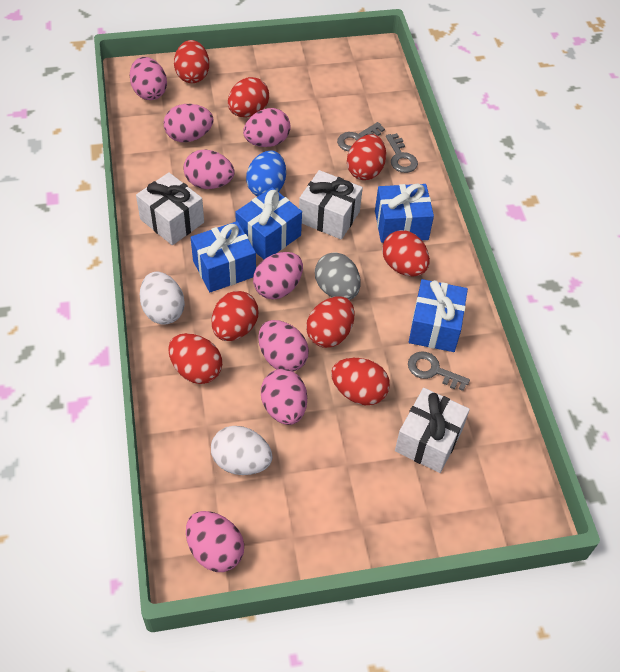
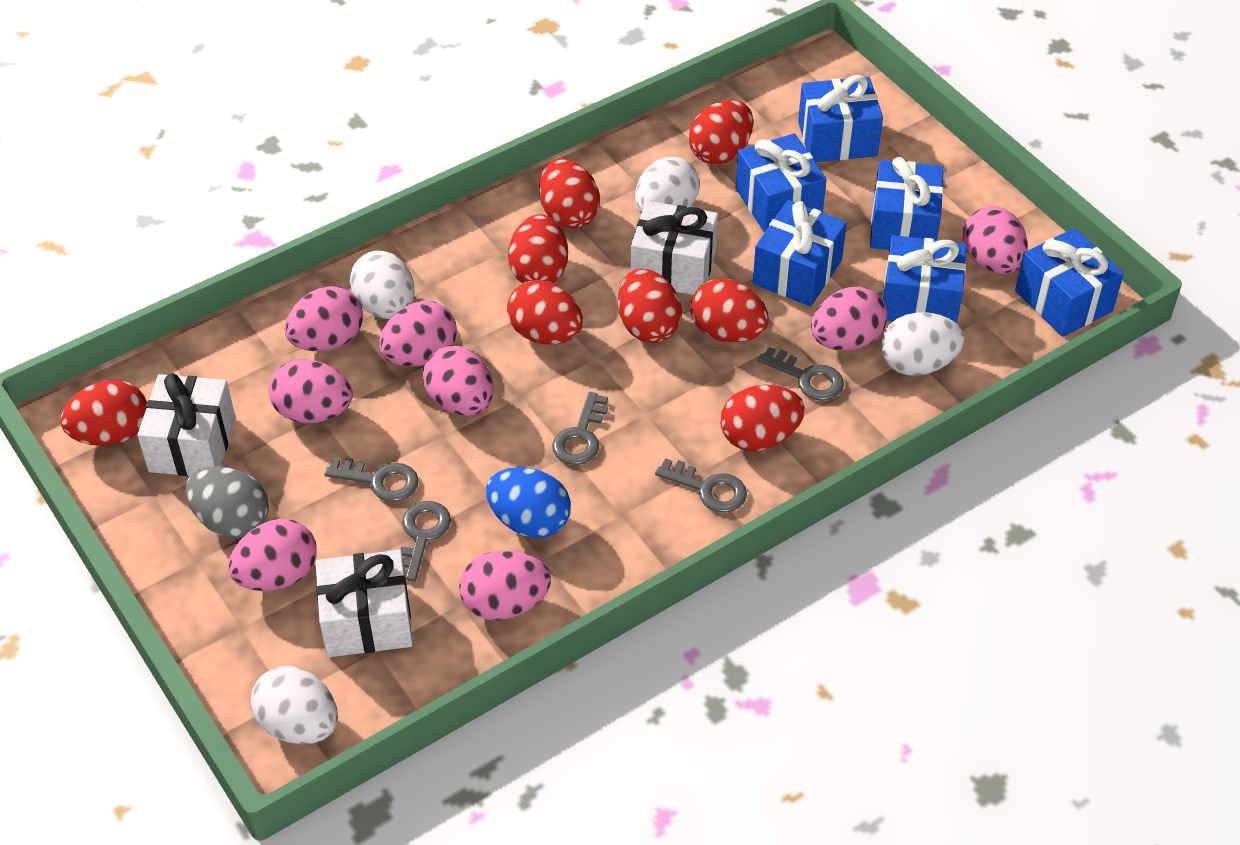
blue gift: [191,221,256,292] [235,187,302,259] [375,184,434,243] [409,279,468,352] = 4 -> [736,133,826,233] [753,200,847,306] [798,75,883,162] [870,157,944,250] [882,235,967,323] [1015,228,1124,337] = 6
grey key: [337,122,385,152] [386,133,418,173] [408,351,470,391] = 3 -> [324,458,419,502] [400,501,451,581] [552,392,608,465] [655,458,747,513] [758,347,844,401] = 5
white egg: [140,272,185,325] [211,426,273,475] = 2 -> [251,666,338,744] [350,251,415,319] [635,157,700,214] [881,312,965,376] = 4

